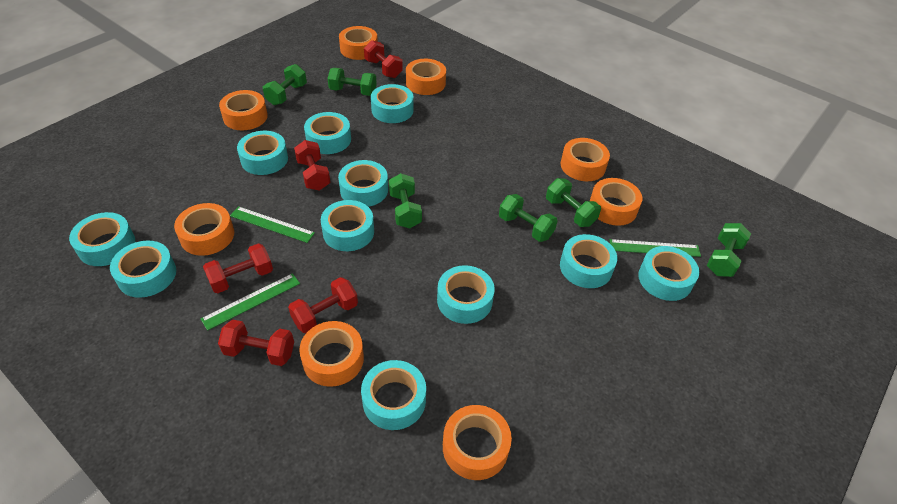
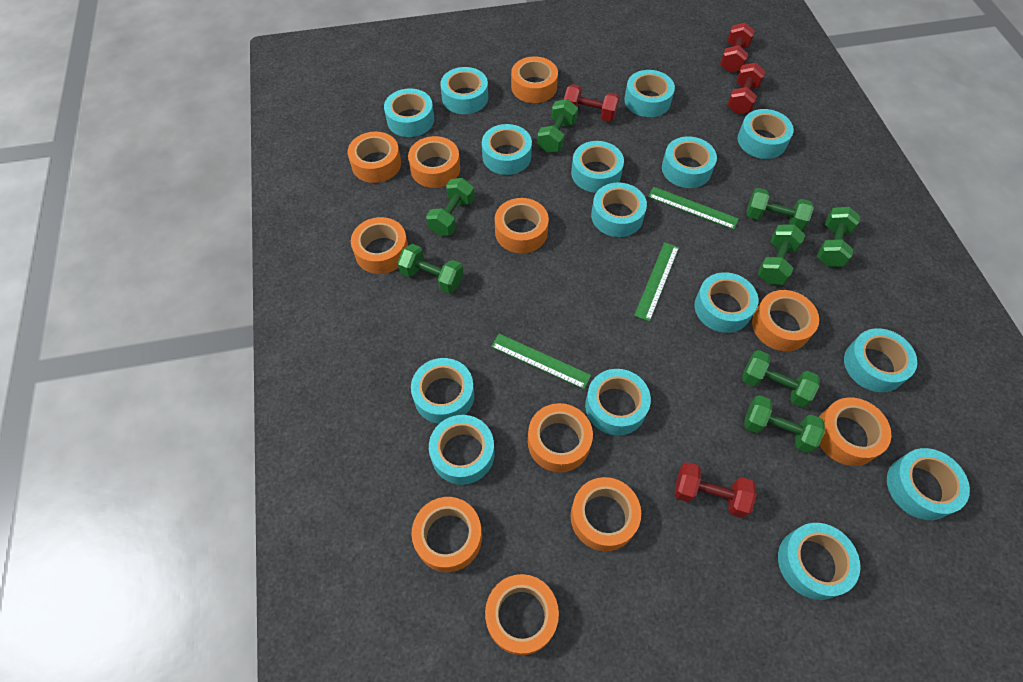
green dumbbell: [263,64,307,105] [328,68,377,96] [389,173,422,228] [499,194,558,242] [546,178,601,227] [707,223,751,277] = 6 -> [397,244,463,293] [426,178,475,236] [537,99,578,153] [742,350,820,408] [744,395,825,453] [747,188,814,231] [758,225,805,285] [817,207,860,267] = 8
orange tape: [174,203,234,256] [219,90,268,130] [299,321,364,387] [339,26,378,60] [406,59,446,95] [443,405,512,480] [561,138,610,181] [590,178,643,226] = 8 -> [348,131,401,183] [351,217,408,274] [408,136,460,188] [411,497,482,572] [485,574,559,655] [495,198,549,253] [511,56,558,103] [528,403,593,472] [570,477,641,551] [752,290,819,351] [819,397,891,466] = 11
red dumbbell: [203,243,273,293] [218,320,294,366] [288,277,358,333] [294,140,330,191] [364,40,403,78] = 5 -> [564,84,619,122] [675,462,757,518] [720,22,755,73] [727,62,765,114] = 4
turquoise tape: [69,212,135,266] [110,241,176,298] [237,131,288,175] [304,112,351,154] [321,200,374,251] [338,160,388,207] [361,360,426,430] [371,84,414,123] [437,265,495,324] [560,234,617,288] [638,246,699,301] = 11 -> [384,88,434,137] [411,358,474,424] [429,415,494,485] [440,67,488,114] [482,124,532,175] [571,141,624,193] [585,369,651,435] [591,182,647,237] [624,70,675,117] [662,137,717,188] [694,272,758,333] [738,109,794,159] [778,523,860,600] [844,328,917,392] [887,448,970,520] = 15

